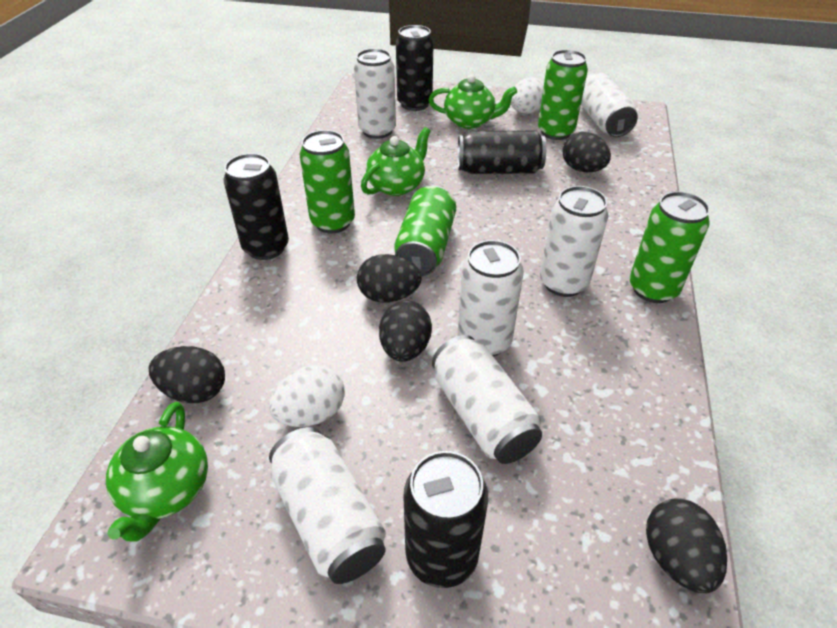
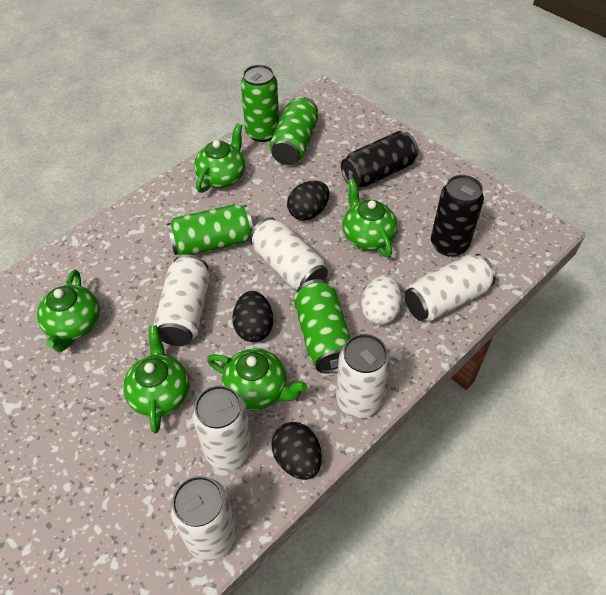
black can: [224,153,289,260] [396,25,434,111] [403,451,488,588] [458,131,546,174] = 4 -> [341,131,418,187] [431,175,484,257] = 2
black egg: [149,346,225,403] [357,254,422,303] [379,300,432,362] [562,132,611,172] [646,498,727,593] = 5 -> [233,291,273,342] [272,422,322,480] [287,181,329,220] = 3
green teapot: [106,402,208,541] [361,127,431,196] [429,74,517,129] = 3 -> [37,270,100,352] [123,325,189,433] [194,123,245,193] [207,349,307,411] [342,179,397,257] = 5
white egg: [269,365,345,427] [511,77,544,114] = 2 -> [361,275,402,325] = 1

